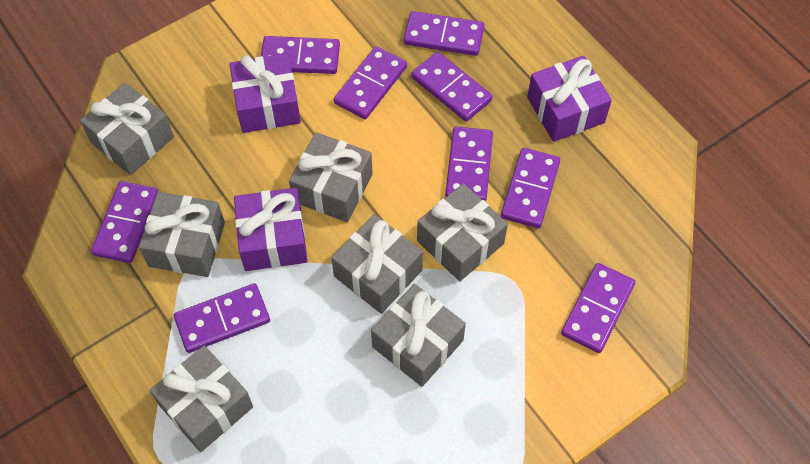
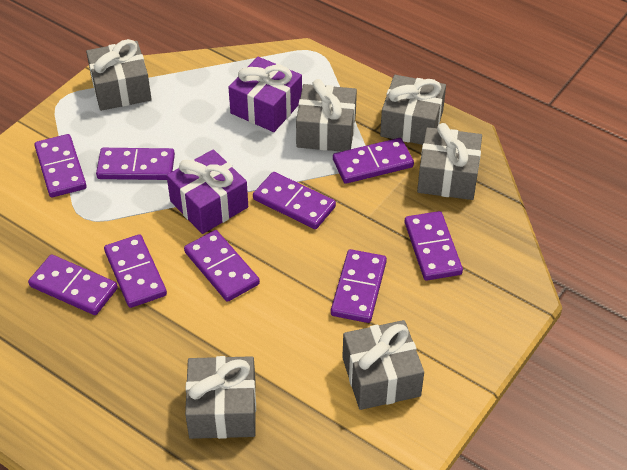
grey gift: [80,83,174,175] [139,192,225,277] [150,346,253,452] [289,132,373,222] [331,214,423,314] [371,284,466,387] [417,183,508,281] = 7 -> [86,39,152,111] [185,356,256,439] [296,79,357,152] [342,320,424,410] [380,75,446,145] [417,123,482,200] = 6
purple gift: [230,53,301,133] [234,188,307,271] [527,55,612,142] = 3 -> [167,149,248,234] [228,57,302,132] = 2

